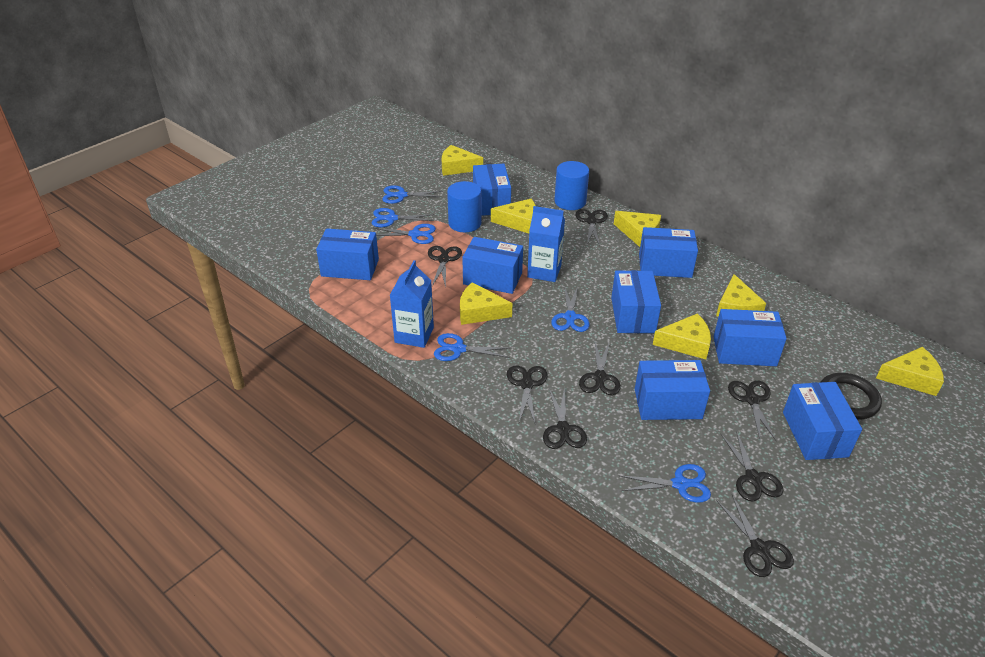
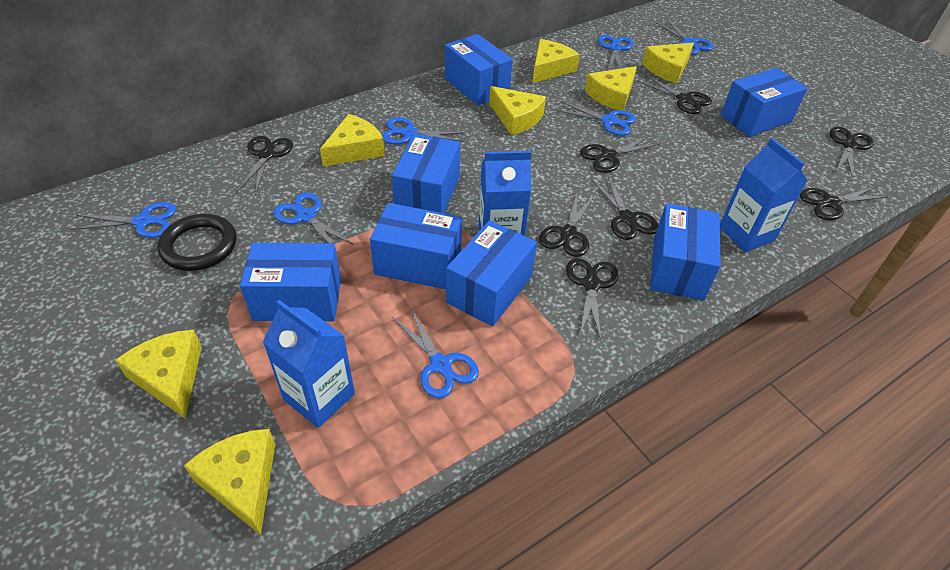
blue box: [316,228,379,280] [462,237,523,294] [473,164,511,216] [611,270,661,333] [635,360,710,420] [639,227,698,278] [714,309,787,366] [783,382,862,460] = 8 -> [240,243,341,321] [370,203,462,289] [392,133,460,213] [445,34,513,105] [446,220,537,326] [650,203,720,300] [721,68,808,137] = 7
blue carton: [390,260,434,348] [527,206,565,282] = 2 -> [263,300,355,428] [478,151,531,236] [720,138,807,252] = 3
blue cylinder: [447,181,482,232] [554,161,589,210] = 2 -> none = 0
blue scissors: [372,208,435,227] [374,224,436,244] [382,185,443,204] [434,333,509,361] [551,286,590,332] [619,464,711,503] = 6 -> [71,202,177,238] [273,192,354,253] [382,117,466,144] [392,308,479,399] [555,101,636,136] [598,35,634,70] [656,19,714,55] = 7

